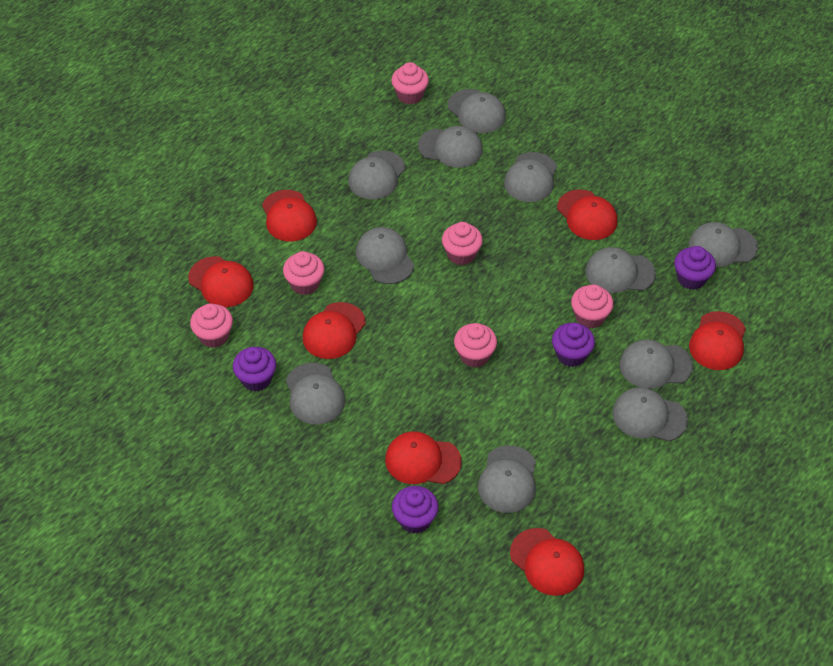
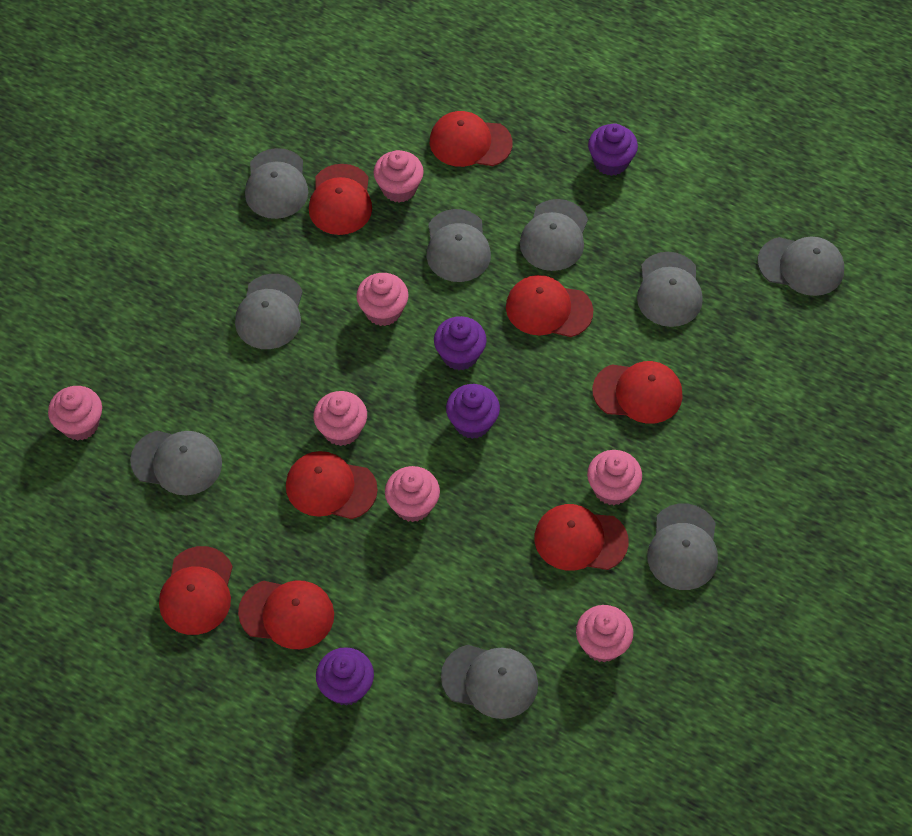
grey cap: [286,362,345,425] [348,150,406,199] [356,227,414,284] [418,126,483,168] [447,89,506,133] [478,445,536,513] [504,152,557,202] [585,247,656,293] [613,387,688,441] [620,340,693,389] [689,222,758,267] = 11 -> [130,431,222,496] [235,274,303,349] [245,148,308,219] [426,209,491,282] [441,645,538,719] [520,199,588,271] [637,252,703,327] [647,503,718,590] [758,236,844,296] = 9
pink cupcake: [190,303,233,348] [283,251,324,295] [391,62,429,104] [442,222,483,265] [454,323,497,367] [571,284,613,329] = 6 -> [48,386,102,441] [313,391,367,446] [356,273,409,326] [374,150,424,203] [385,466,440,522] [576,605,633,663] [587,450,642,505] = 7
red cap: [188,256,254,307] [262,190,317,242] [303,302,366,359] [385,431,462,484] [510,528,584,596] [557,189,617,240] [689,311,746,370] = 7 -> [159,546,233,635] [238,580,334,649] [286,451,378,519] [309,164,372,235] [430,111,513,167] [506,275,593,337] [534,504,629,571] [592,361,683,424] = 8

